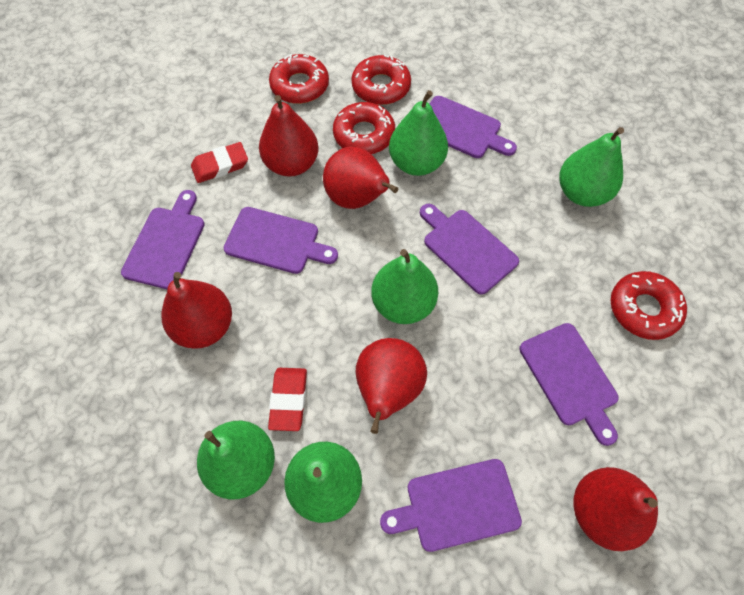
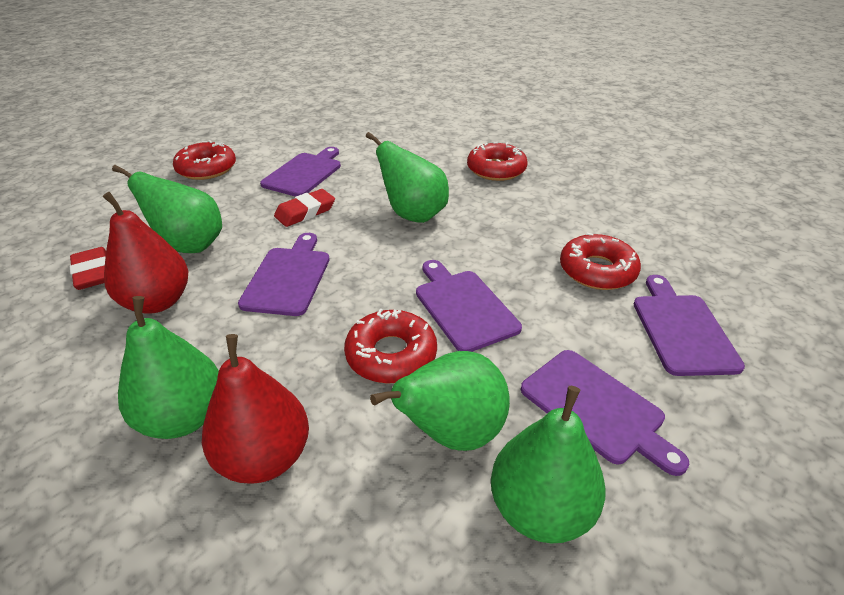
purple cutting board: [121,190,205,289] [223,207,338,274] [380,459,522,552] [420,204,519,295] [429,96,517,158] [519,323,619,446] = 6 -> [238,233,330,316] [260,147,341,197] [416,260,522,352] [521,350,690,476] [634,275,745,376] = 5
red pear: [161,272,232,349] [259,95,319,177] [323,147,398,209] [356,338,427,434] [573,467,658,551] = 5 -> [102,192,188,314] [202,334,309,484] = 2

